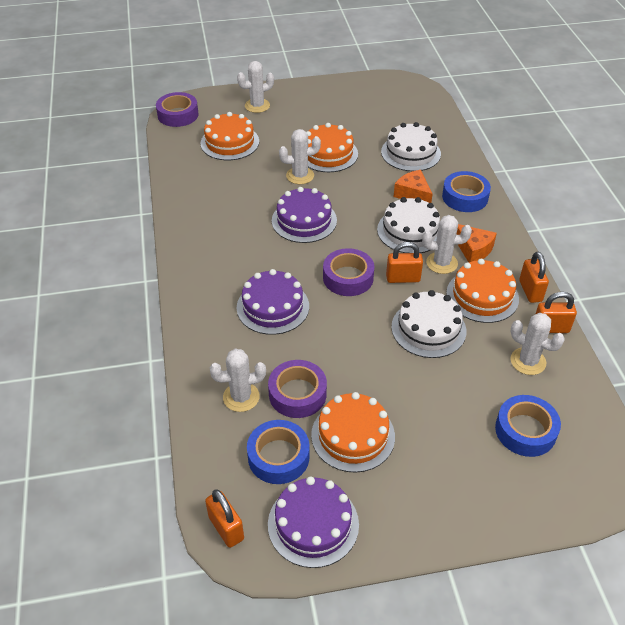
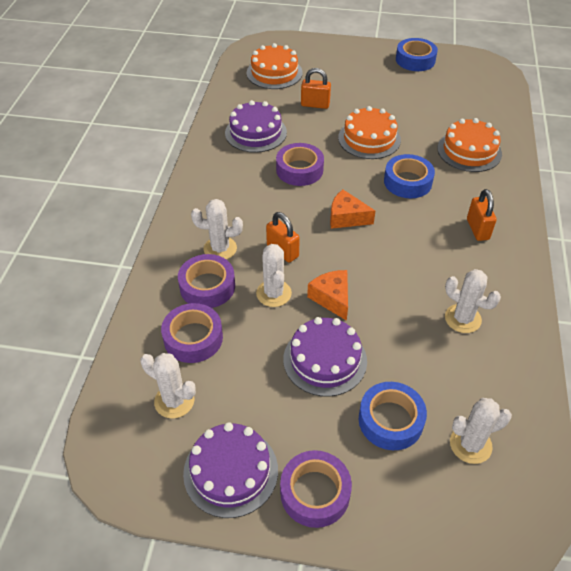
orange cake: [200,112,259,160] [306,123,358,172] [311,392,395,472] [446,259,519,323] = 4 -> [247,43,303,89] [338,106,401,159] [437,118,502,172] = 3
orange padlock: [205,490,244,548] [386,242,423,283] [519,252,549,303] [535,292,577,333] = 4 -> [266,212,300,263] [301,68,331,109] [467,189,497,241] = 3
purple tape: [156,92,199,127] [268,360,327,418] [323,248,374,296] = 3 -> [161,303,223,363] [178,254,235,308] [276,143,324,186] [280,450,352,528] = 4
white cake: [377,197,440,253] [381,122,441,171] [391,290,466,358] = 3 -> none = 0

